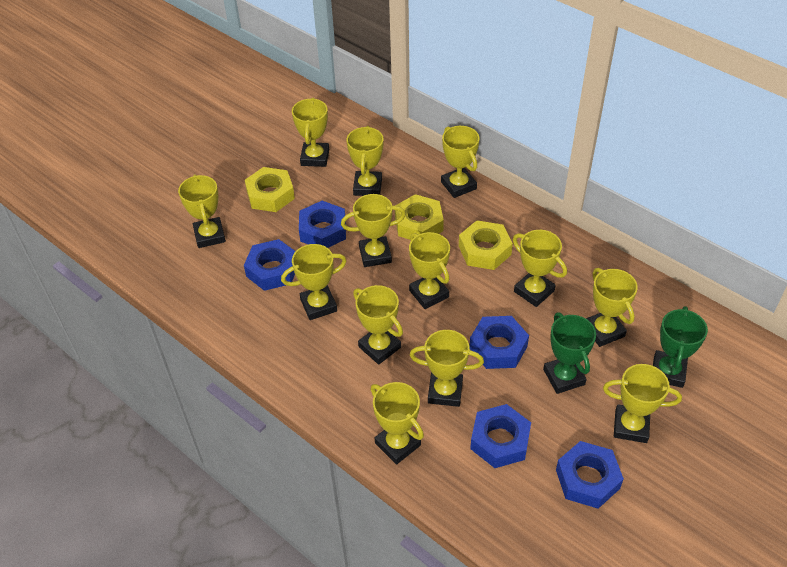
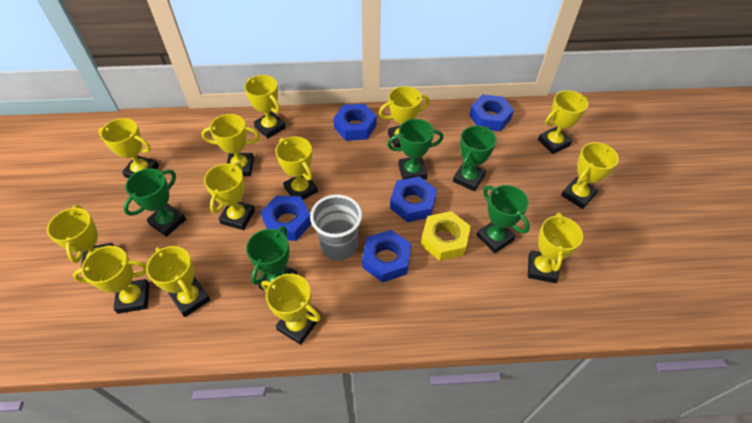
green trophy: [543,313,596,394] [653,306,708,388] = 2 -> [123,168,186,237] [246,226,297,291] [387,119,443,180] [453,126,497,191] [477,185,530,253] = 5
grey cup: none = 0 -> [310,195,362,261] = 1
yellow nut: [245,167,295,212] [395,194,444,239] [459,220,513,270] = 3 -> [421,211,471,261] = 1

